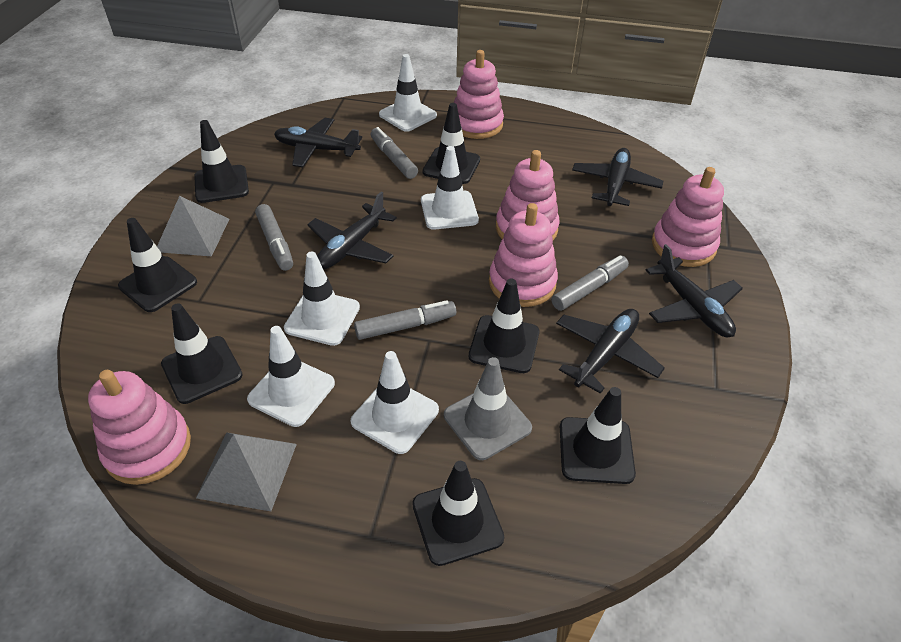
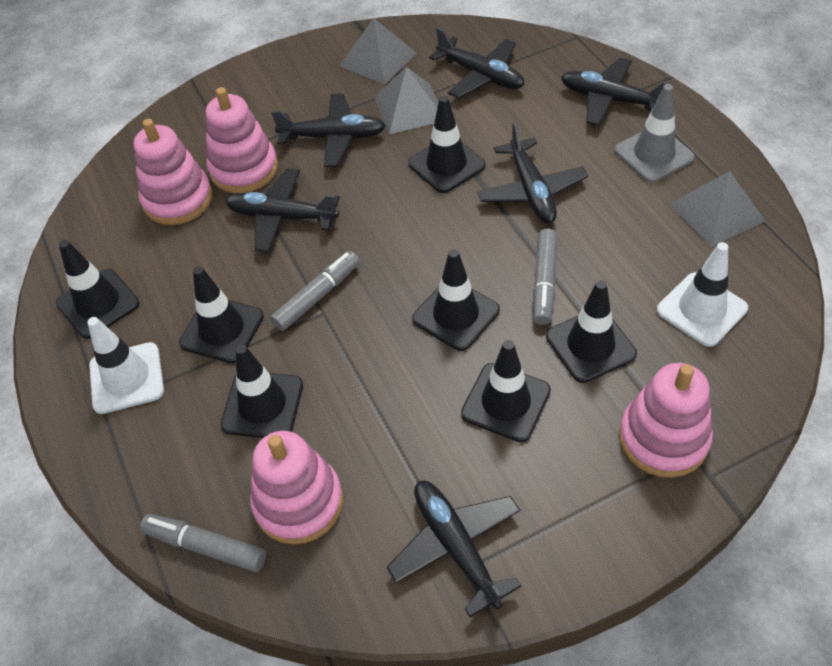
black plane: [274,118,362,168] [307,191,397,269] [556,309,665,394] [572,148,663,206] [645,244,743,337] = 5 -> [225,168,340,252] [271,93,386,167] [387,481,521,617] [429,27,524,98] [477,122,588,223] [561,57,672,126] = 6
grey marker: [255,204,293,271] [354,300,456,340] [371,127,418,179] [552,255,629,311] = 4 -> [140,514,266,572] [270,251,360,331] [533,229,557,325] = 3
grey pyramid: [157,196,229,256] [196,432,297,511] = 2 -> [340,18,417,85] [374,67,439,134] [670,171,765,247] = 3
pink stacking toy: [88,370,191,485] [454,50,504,139] [489,203,558,307] [496,150,559,240] [652,167,724,267] = 5 -> [134,119,212,225] [206,87,278,193] [250,431,343,544] [619,363,713,478] = 4
white traffic cone: [247,326,335,427] [284,252,360,346] [351,351,439,454] [379,54,437,132] [421,146,479,230] = 5 -> [87,317,164,414] [657,242,748,347] = 2

